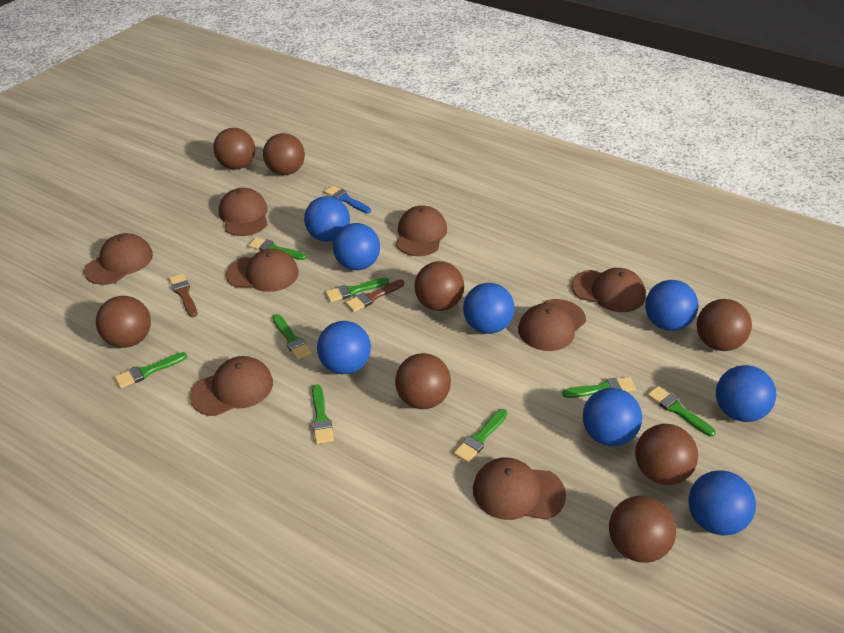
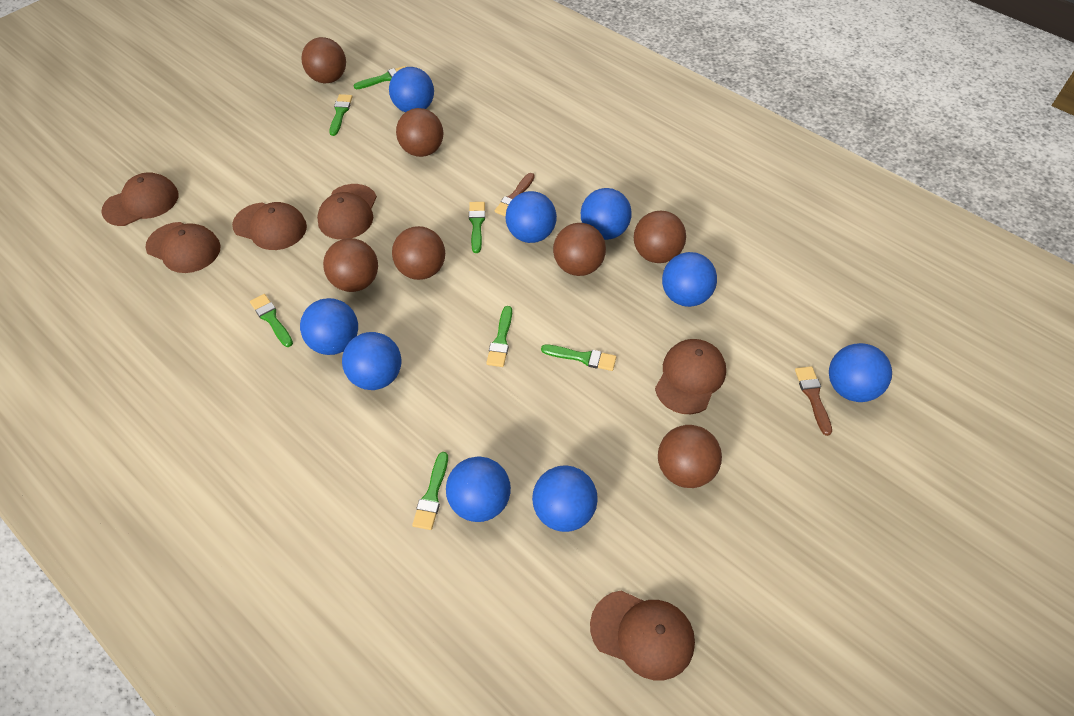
blue ball: [304,196,350,242] [317,321,371,374] [333,223,380,270] [463,283,515,334] [583,388,642,446] [645,280,698,331] [688,470,756,535] [716,365,776,422] = 8 -> [300,298,358,355] [342,332,401,390] [389,67,434,112] [446,456,511,522] [505,191,557,243] [532,466,598,532] [581,188,632,240] [662,252,717,307] [829,343,892,402] = 9
blue brush: [324,185,371,214] = 1 -> none = 0
brown ball: [96,296,151,348] [213,128,255,169] [263,133,305,175] [395,353,451,409] [414,261,464,311] [609,496,676,563] [635,424,698,485] [697,299,752,351] = 8 -> [301,37,346,83] [323,238,378,292] [392,226,445,280] [396,108,443,157] [553,223,606,276] [634,210,686,263] [658,425,722,488] = 7
brown cap: [84,233,153,285] [190,356,273,416] [219,188,268,236] [226,249,299,292] [396,206,447,256] [473,458,566,520] [518,299,586,351] [571,268,646,312] = 8 -> [101,172,179,226] [145,222,221,273] [232,202,307,250] [317,184,377,240] [590,591,695,680] [655,339,726,414] = 6
green brush: [115,352,187,388] [248,237,307,260] [272,314,312,360] [312,384,334,444] [325,278,389,302] [454,409,507,463] [562,377,636,398] [647,386,716,437] = 8 -> [250,294,293,347] [329,94,353,136] [353,66,406,89] [412,452,448,530] [469,202,485,253] [486,306,512,367] [541,345,616,371] = 7

